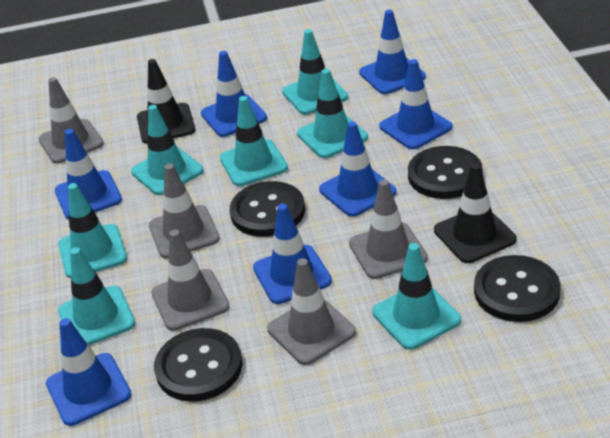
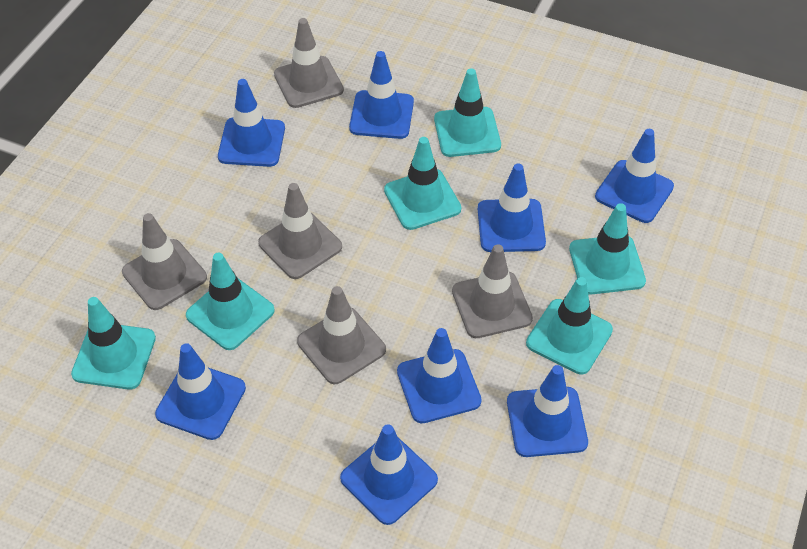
black button: [154,328,242,402] [230,181,305,237] [408,146,482,199] [474,255,560,322] = 4 -> none = 0
black traffic cone: [137,59,195,144] [434,163,517,263] = 2 -> none = 0
blue traffic cone: [46,318,131,426] [55,129,122,219] [201,51,267,137] [253,204,332,304] [319,121,396,217] [359,10,426,94] [379,59,452,149] = 7 -> [155,343,246,440] [218,79,285,167] [340,424,438,525] [349,51,414,139] [397,328,482,423] [478,163,546,252] [507,365,588,457] [595,129,674,223] = 8
turquoise traffic cone: [58,183,127,278] [58,247,135,345] [131,105,203,195] [220,96,288,186] [282,29,348,115] [297,69,368,158] [372,243,461,350] = 7 -> [71,297,156,390] [186,253,275,350] [384,137,461,230] [434,68,501,157] [526,277,613,374] [569,203,646,295] = 6

